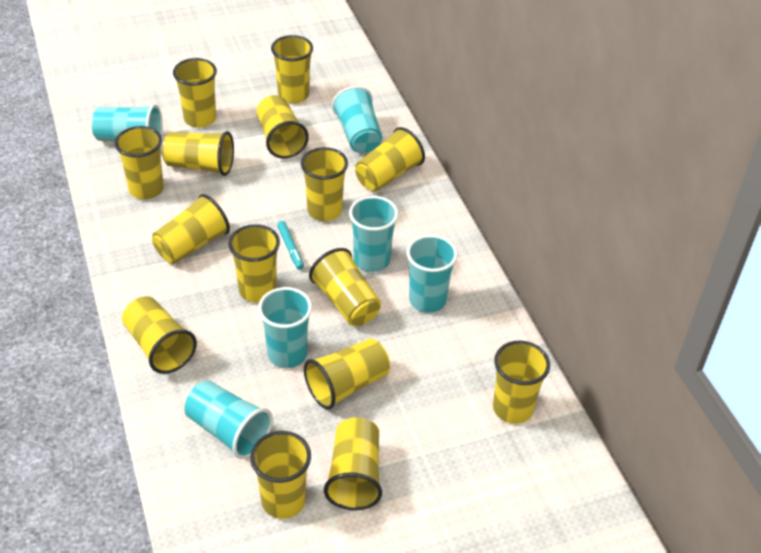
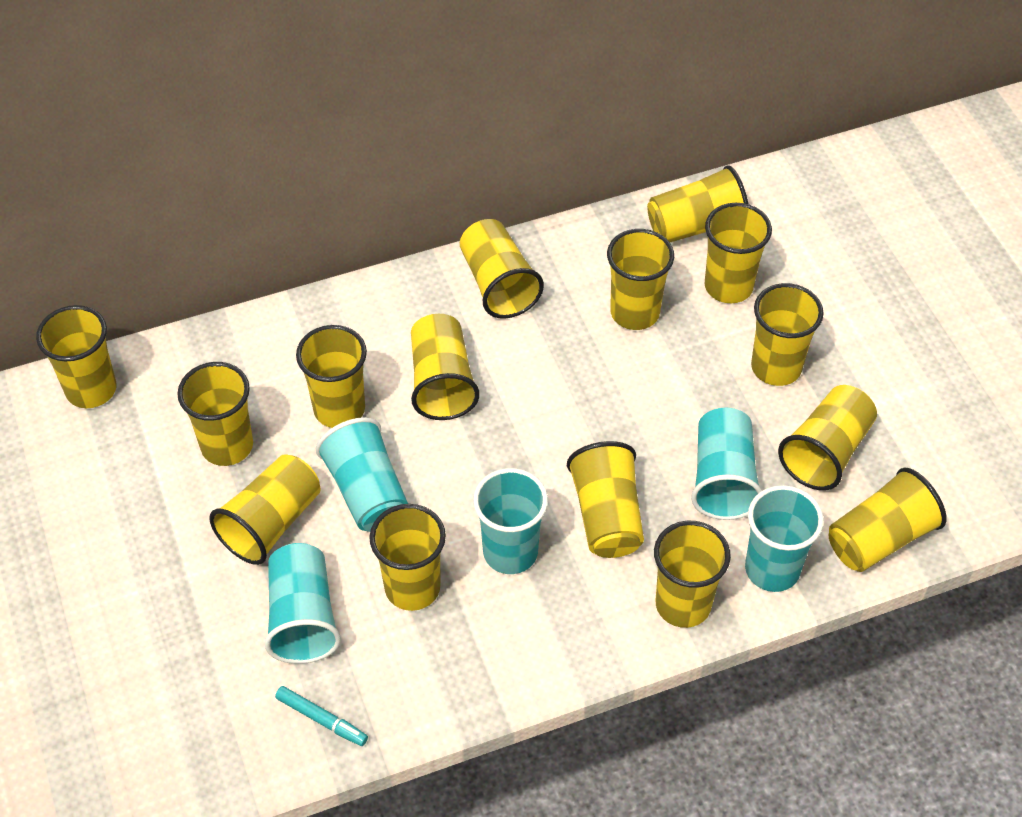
turquoise cup: [91,104,163,142] [184,381,273,459] [258,287,312,368] [332,86,382,153] [349,196,398,272] [406,235,458,313] = 6 -> [264,543,341,664] [316,417,408,532] [473,468,548,574] [691,408,762,520] [745,485,824,592] = 5

